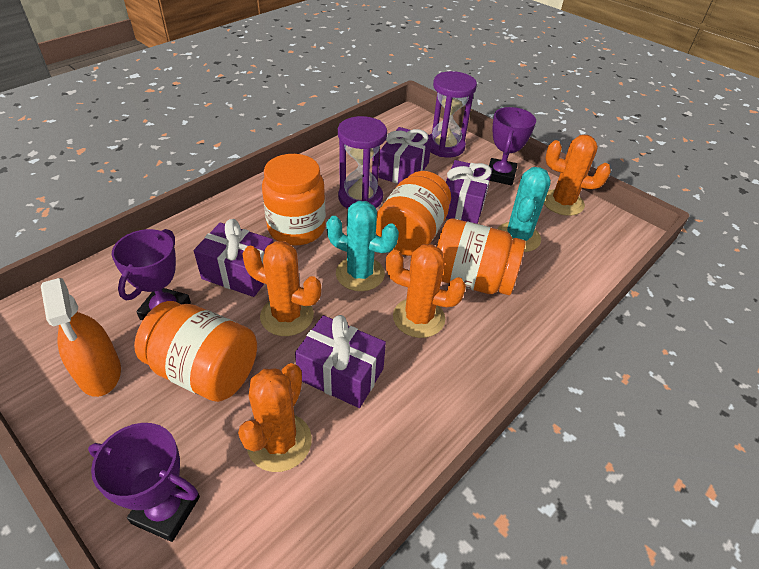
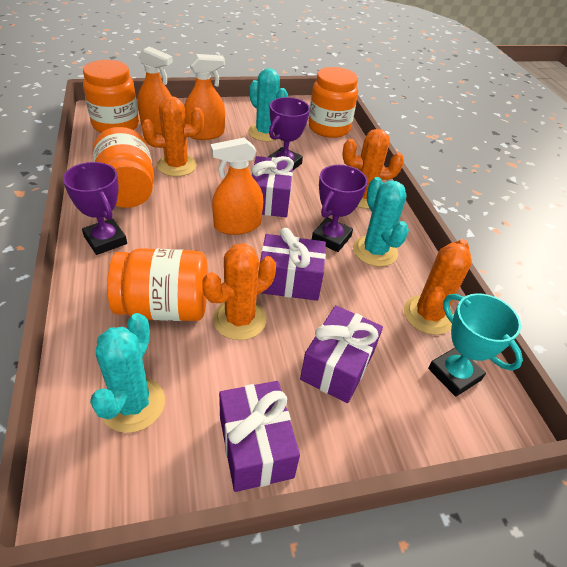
orange spray bottle: [41,278,121,397] = 1 -> [137,47,173,135] [184,54,225,140] [211,138,263,235] = 3
purple hourglass: [338,116,387,209] [430,71,477,157] = 2 -> none = 0
turquoise cactus: [326,201,399,291] [497,167,551,252] = 2 -> [90,313,165,433] [248,68,288,142] [353,177,409,267] = 3
turquoise trophy: none = 0 -> [428,293,523,397] = 1

